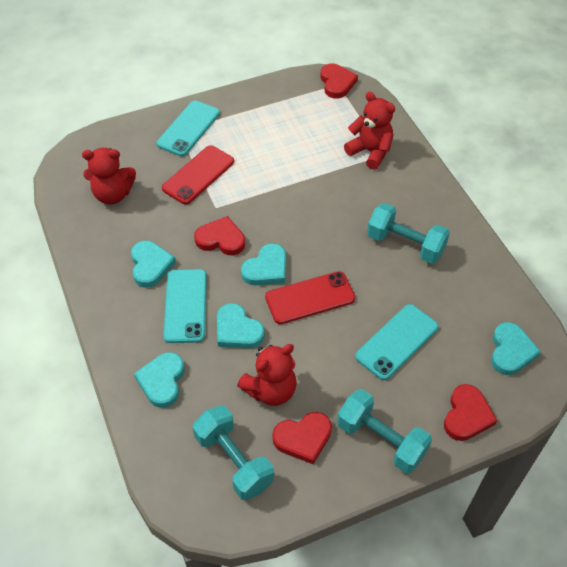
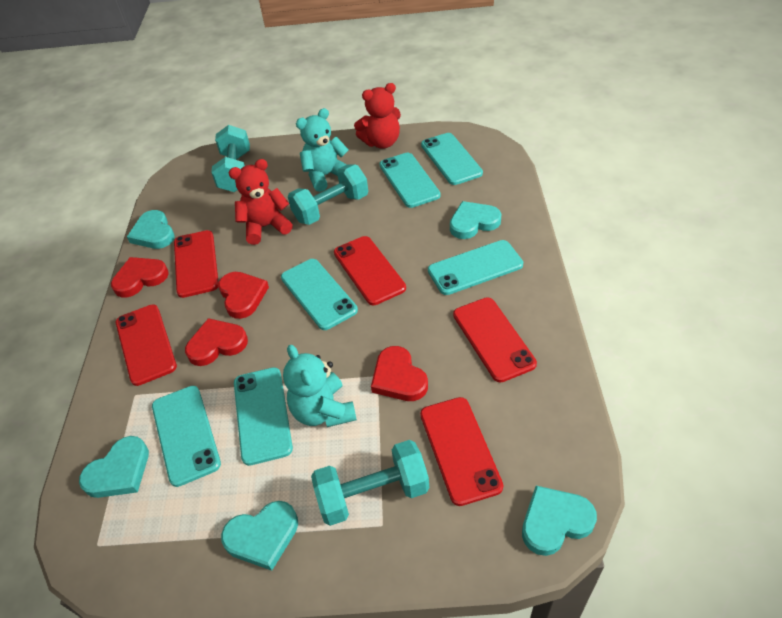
red phone: [162,145,234,204] [265,271,355,324] = 2 -> [116,305,177,386] [174,230,219,298] [334,236,406,305] [420,397,503,506] [453,297,537,382] = 5
red teddy bear: [82,148,136,204] [237,344,297,406] [344,92,395,170] = 3 -> [229,159,293,245] [354,83,401,149] = 2
turquoise phone: [157,101,220,156] [164,269,207,343] [355,304,438,380] = 3 -> [152,386,221,487] [234,367,293,466] [281,259,358,330] [379,153,441,208] [421,133,483,185] [428,240,523,295] = 6
turquoise teddy bear: none = 0 -> [283,345,357,427] [296,108,349,192] = 2

